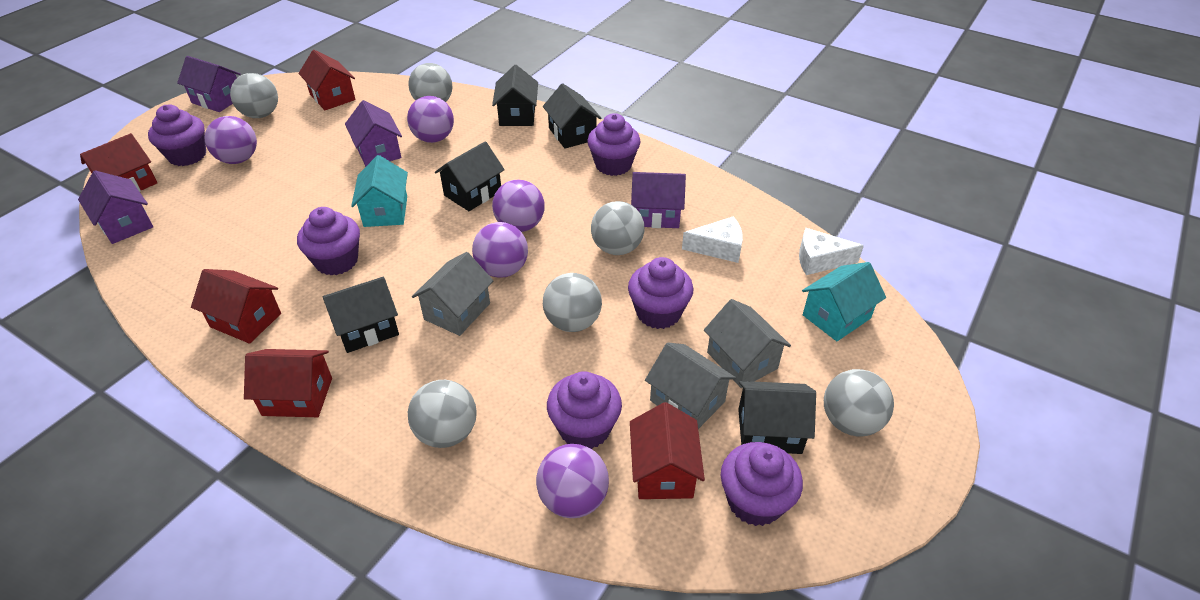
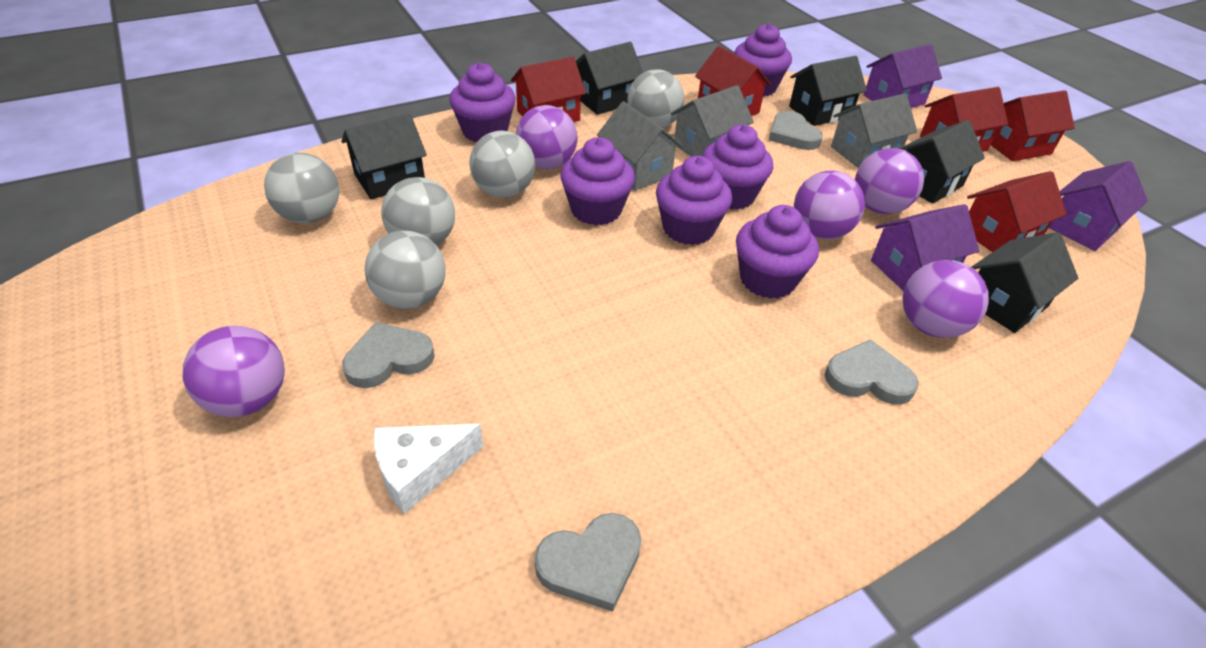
grey ball: [230,73,278,118] [408,63,452,102] [408,380,477,448] [543,273,602,332] [591,201,645,255] [824,369,894,437] = 6 -> [264,153,340,223] [364,231,446,309] [381,177,455,246] [469,131,535,198] [627,69,684,128] = 5
grey heart: none = 0 -> [342,322,435,388] [534,513,642,612] [769,111,823,150] [825,339,919,405] = 4
purple house: [78,170,153,244] [177,56,241,112] [345,100,402,167] [631,172,686,228] = 4 -> [864,44,942,108] [871,204,979,291] [1049,161,1148,251] = 3
turquoise house: [351,155,408,227] [802,262,886,341] = 2 -> none = 0
white cheese: [682,216,743,263] [799,228,864,275] = 2 -> [374,424,483,514] = 1

